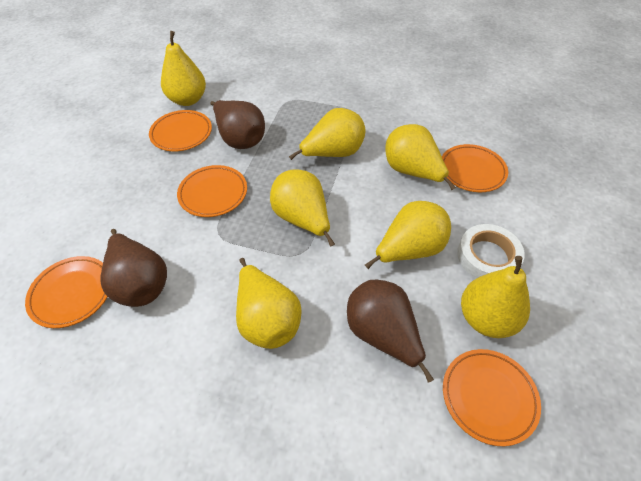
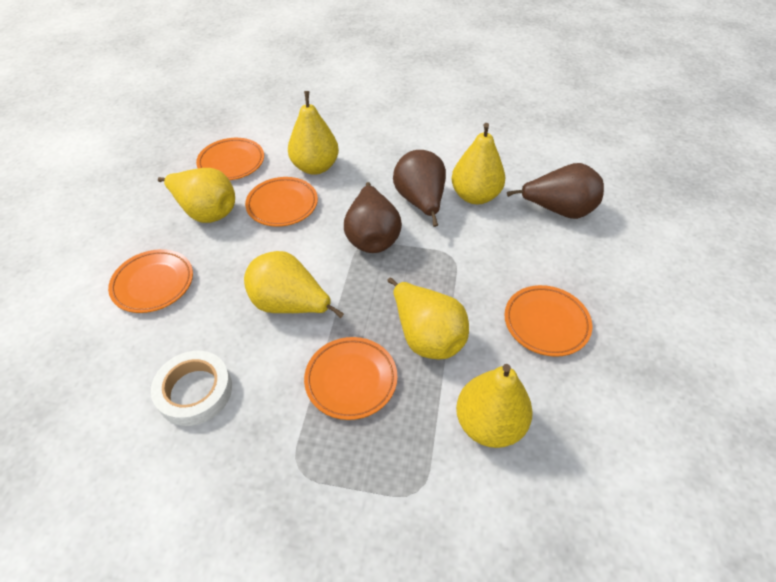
yellow pear: [161,31,206,106] [236,258,302,349] [270,169,335,247] [289,108,366,160] [365,201,451,269] [385,124,456,190] [461,256,530,338] = 7 -> [158,168,235,223] [244,251,344,318] [288,91,339,175] [387,277,469,360] [451,123,505,204] [456,364,533,448] = 6

